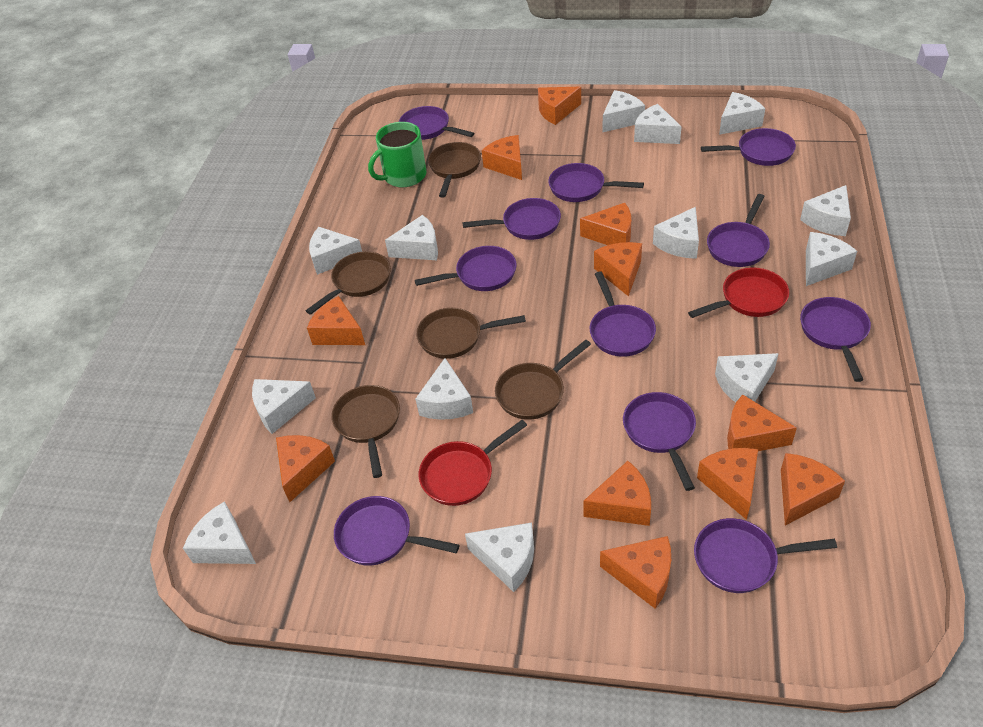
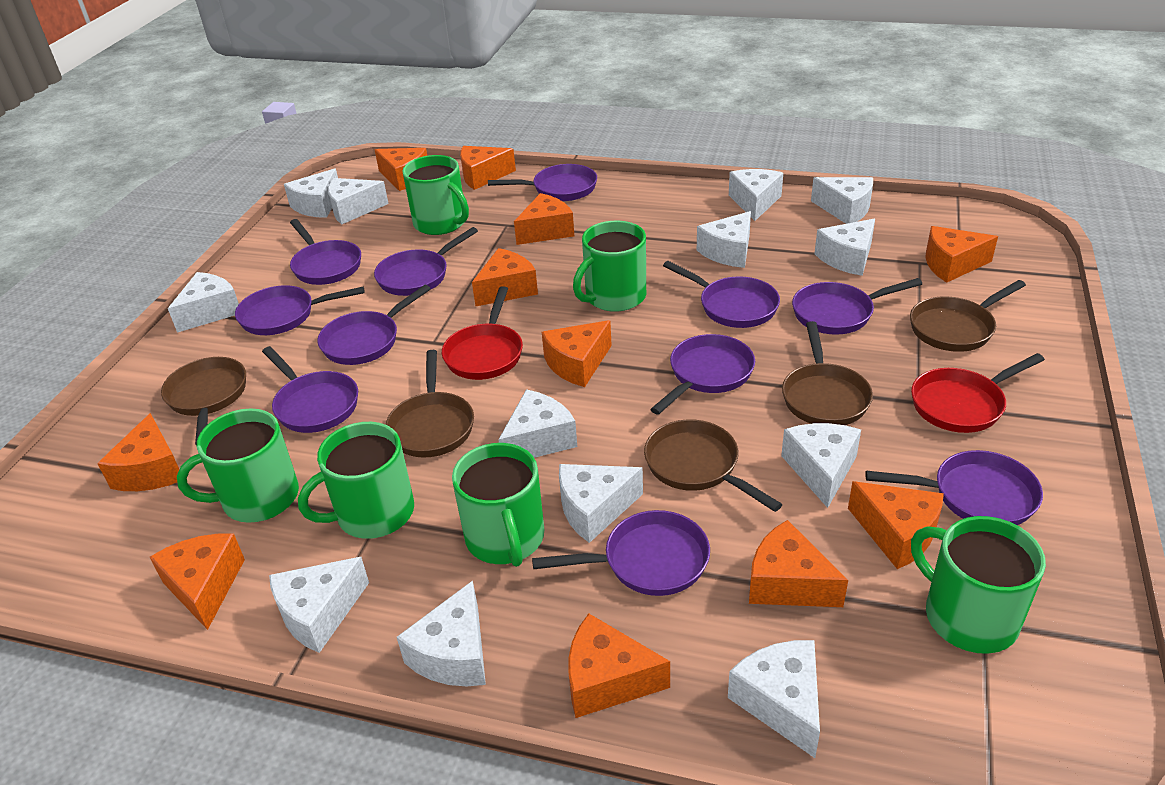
green mug: [368,122,427,187] = 1 -> [177,408,299,523] [298,422,414,539] [402,155,469,235] [452,443,544,567] [573,221,646,312] [911,516,1046,654] = 6

